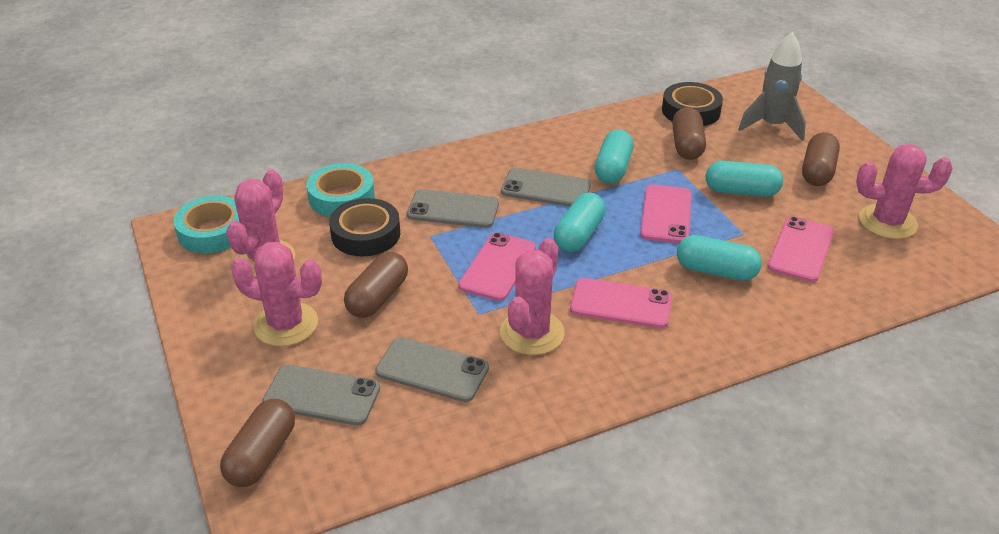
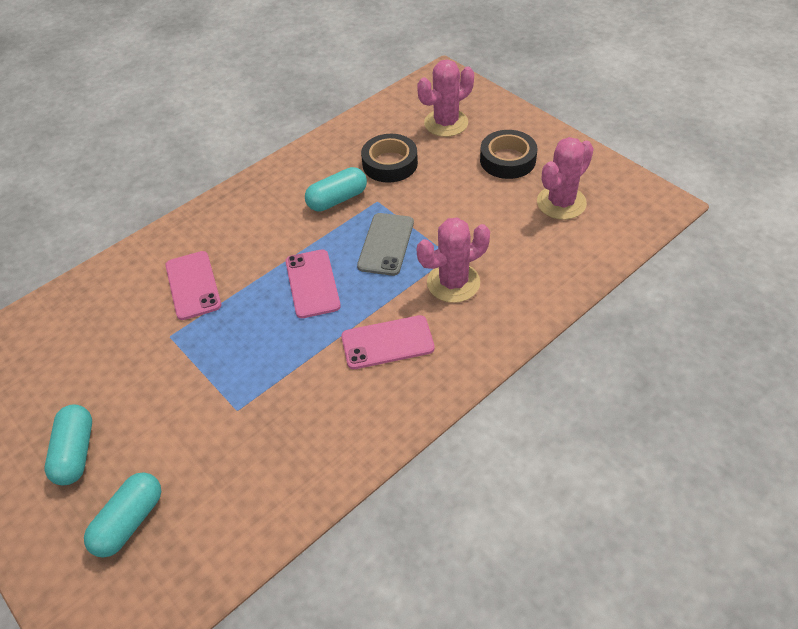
brown capsule: [220,399,295,487] [344,252,408,318] [672,107,706,160] [802,132,840,186] = 4 -> none = 0
grey phone: [262,365,380,426] [375,337,489,402] [407,189,499,228] [501,168,591,207] = 4 -> [357,213,414,276] = 1
grey rocket: [738,32,806,141] = 1 -> none = 0
pink cactus: [226,170,295,277] [231,242,322,347] [500,238,565,355] [856,144,953,239] = 4 -> [417,59,474,137] [417,218,490,303] [537,137,594,220] = 3
pink phone: [459,232,536,301] [570,278,672,328] [640,185,692,243] [768,216,834,282] = 4 -> [165,251,221,320] [285,249,341,318] [341,315,435,369] = 3
turquoise capsule: [554,193,606,252] [595,130,634,184] [677,235,762,281] [706,161,783,197] = 4 -> [45,404,92,485] [84,472,161,558] [305,167,367,212] = 3
turquoise tape: [173,196,239,254] [307,163,375,217] = 2 -> none = 0

